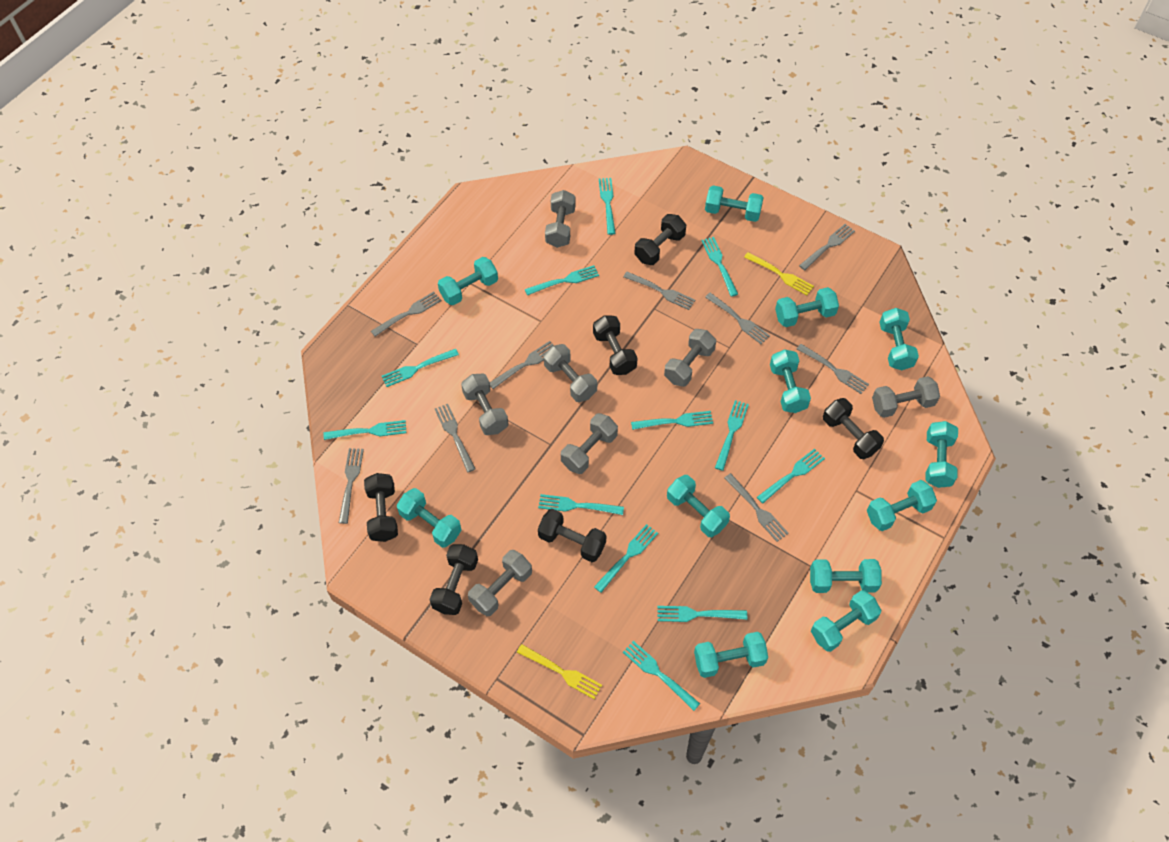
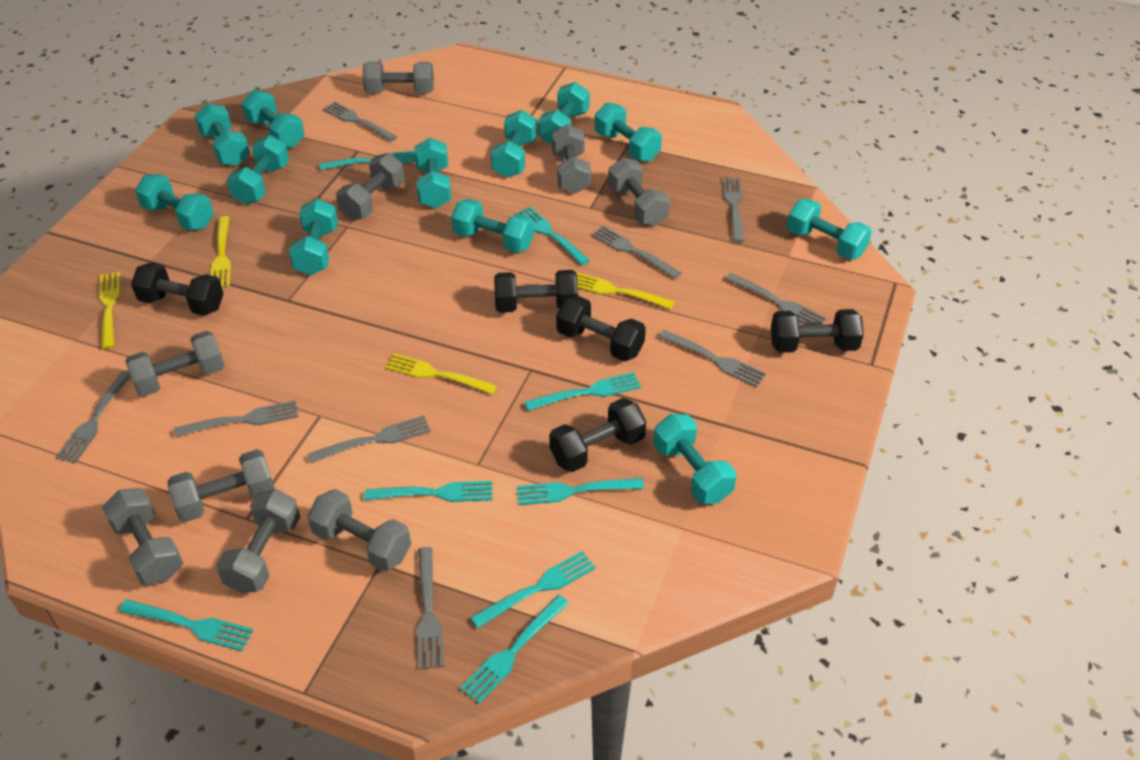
black dumbbell: [364,473,398,542] [429,544,478,615] [538,509,606,562] [593,315,638,375] [634,214,686,265] [823,398,884,459] = 6 -> [131,262,224,316] [494,270,578,313] [549,398,646,472] [556,296,646,361] [771,309,864,353] = 5
grey dumbbell: [461,373,508,435] [468,550,532,616] [544,344,597,402] [545,190,576,248] [561,413,618,474] [664,329,716,387] [872,376,940,418] = 7 -> [102,488,183,585] [125,331,225,397] [167,449,275,522] [216,489,300,593] [307,489,411,572] [336,153,404,220] [362,62,434,93] [552,124,591,194] [608,158,670,226] = 9
turquoise fork: [323,420,406,440] [382,349,459,387] [525,265,599,296] [538,494,624,515] [594,524,658,593] [599,178,616,235] [623,641,700,711] [631,411,713,430] [658,606,747,622] [701,237,738,297] [715,400,749,471] [757,448,825,504] = 12 -> [119,599,254,651] [319,150,416,170] [364,481,492,502] [460,595,569,704] [470,551,596,628] [516,207,590,265] [517,478,644,505] [525,372,641,411] = 8
yellow fork: [517,644,602,699] [744,252,814,295] = 2 -> [99,272,120,349] [211,216,231,287] [385,353,497,394] [576,272,675,309] = 4

